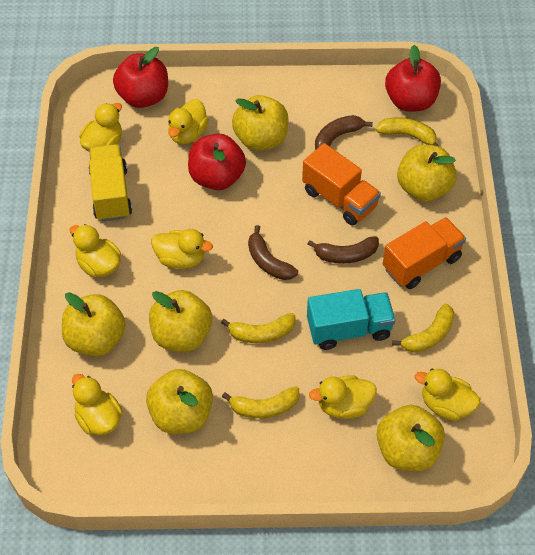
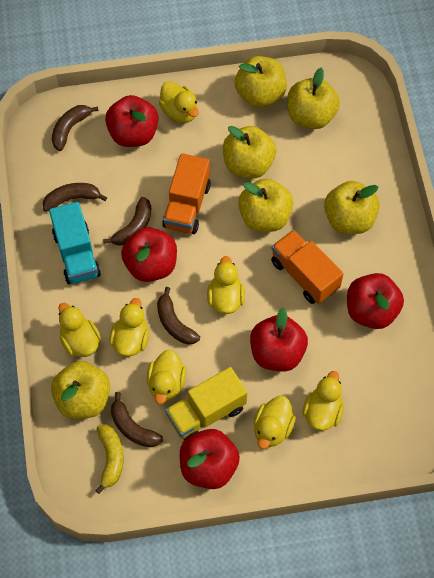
brown banana: [248,225,298,280] [307,236,379,264] [315,115,373,150] = 3 -> [43,183,107,212] [52,105,99,151] [103,197,151,246] [111,392,163,447] [157,287,200,344] = 5
red apple: [113,47,168,108] [188,133,246,190] [385,45,441,112] = 3 -> [105,95,159,147] [121,227,177,282] [180,429,240,489] [250,307,308,371] [347,273,404,329] = 5
yellow banana: [221,313,295,343] [222,386,299,418] [376,117,439,146] [392,304,454,353] = 4 -> [95,425,123,494] = 1

